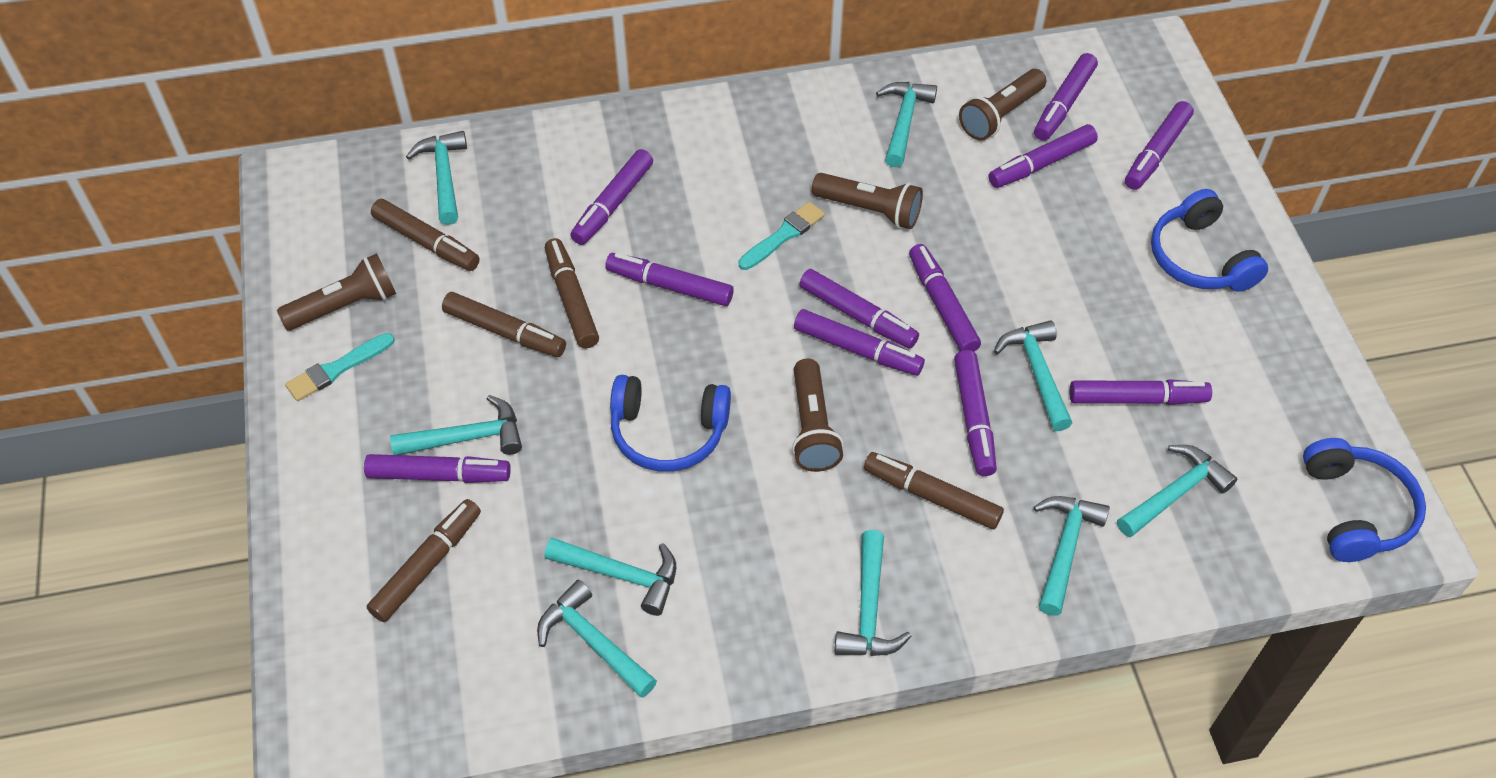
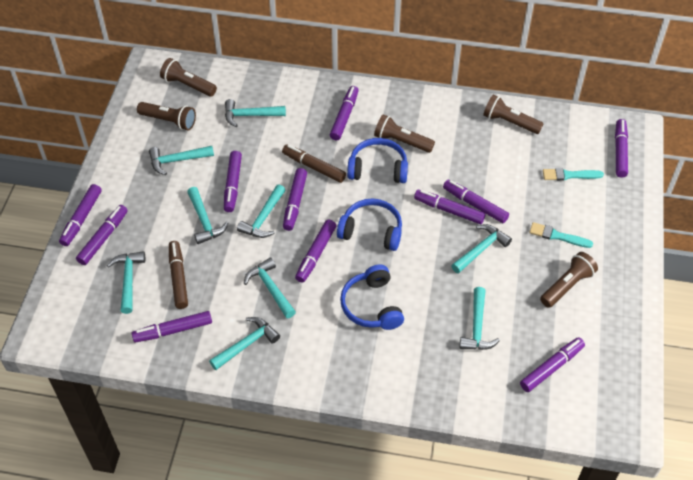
brown flashlight: [277,253,396,331] [792,359,844,472] [812,173,923,229] [959,69,1046,141] = 4 -> [137,102,196,130] [160,58,217,96] [374,114,435,153] [483,95,544,134] [540,252,598,308] = 5
brown marker: [366,499,481,622] [371,199,480,271] [442,292,566,357] [545,238,599,348] [864,452,1004,529] = 5 -> [169,241,188,309] [282,144,346,183] = 2

